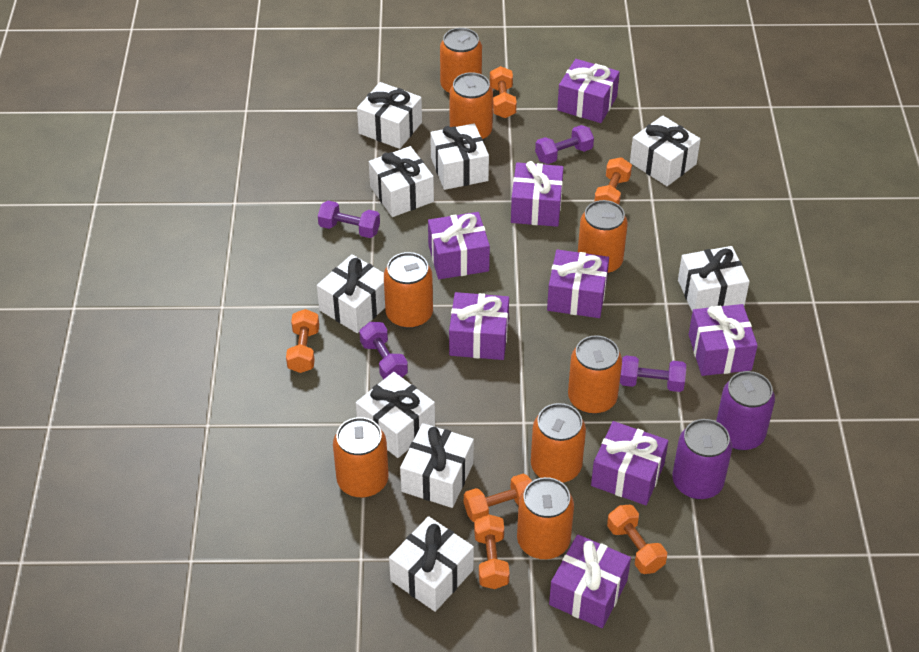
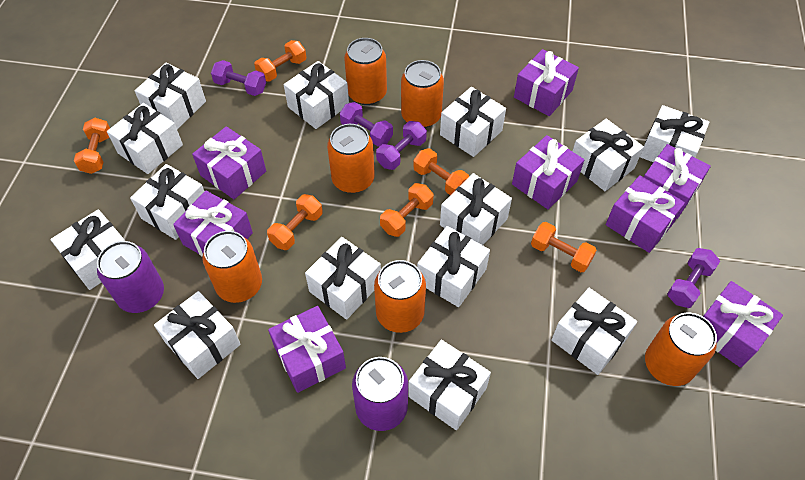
orange can: [333,417,389,498] [384,252,433,329] [440,28,482,94] [449,72,493,140] [517,477,574,559] [531,403,586,483] [568,335,622,414] [578,200,628,274] = 8 -> [202,231,262,303] [327,124,375,193] [344,38,387,105] [374,260,426,333] [401,60,444,128] [645,313,717,386] = 6
white gift: [317,254,385,333] [356,372,435,458] [357,82,422,149] [369,146,434,217] [389,516,474,612] [400,423,474,508] [430,123,489,190] [630,115,701,186] [678,246,750,312] = 9 -> [50,209,125,290] [107,103,183,174] [130,164,204,240] [135,63,206,129] [154,291,241,379] [284,61,349,129] [305,237,381,320] [408,339,491,430] [417,226,490,307] [440,87,506,157] [440,173,512,245] [551,288,637,375] [572,119,644,191] [640,105,709,162] = 14

